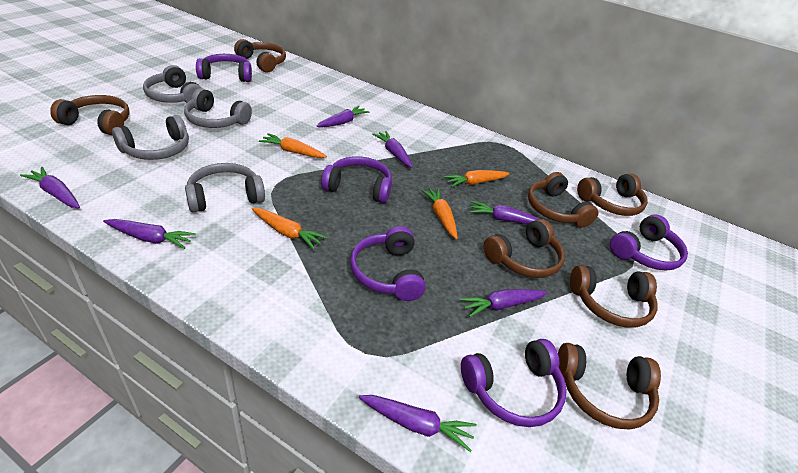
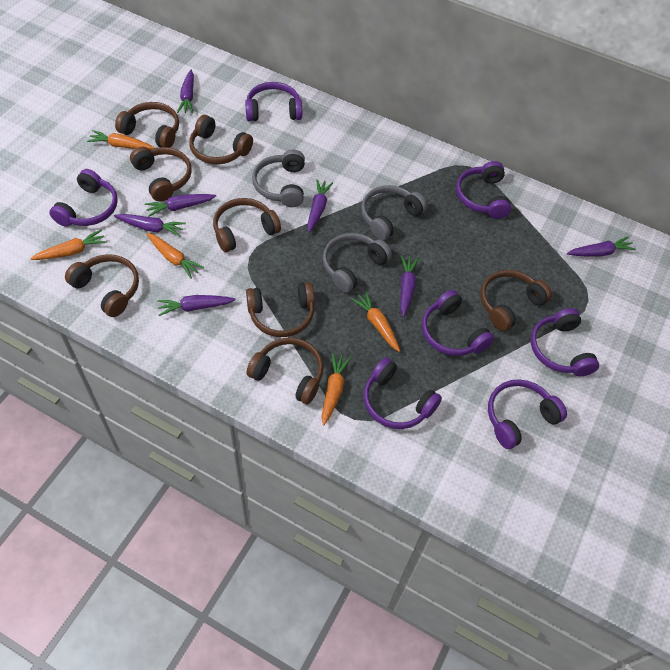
brown headphones: [50,95,130,135] [234,39,286,73] [484,219,565,278] [528,172,598,228] [558,343,661,429] [570,265,658,328] [577,174,648,216] = 7 -> [65,254,139,317] [115,102,179,148] [130,147,192,202] [189,115,253,164] [213,198,281,252] [246,282,315,337] [246,338,323,404] [480,270,552,331] = 8
grey headphones: [112,115,189,160] [143,65,202,103] [184,88,252,128] [185,163,265,213] = 4 -> [252,149,305,207] [323,233,392,293] [361,185,427,241] = 3
orange carrot: [252,208,327,249] [259,133,327,158] [421,188,458,239] [444,170,509,187] = 4 -> [30,230,107,260] [87,130,154,149] [146,233,204,279] [322,353,352,426] [351,291,400,352] = 5
purple headphones: [196,54,252,82] [321,156,392,203] [350,226,426,301] [461,339,567,427] [610,214,688,271] = 5 -> [49,169,118,227] [245,82,302,122] [364,358,442,429] [422,290,494,356] [456,161,511,219] [488,379,567,449] [530,308,599,376] = 7

